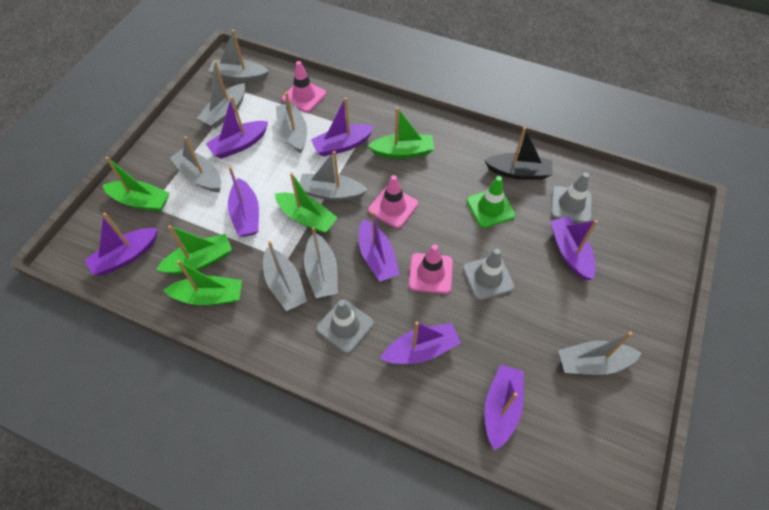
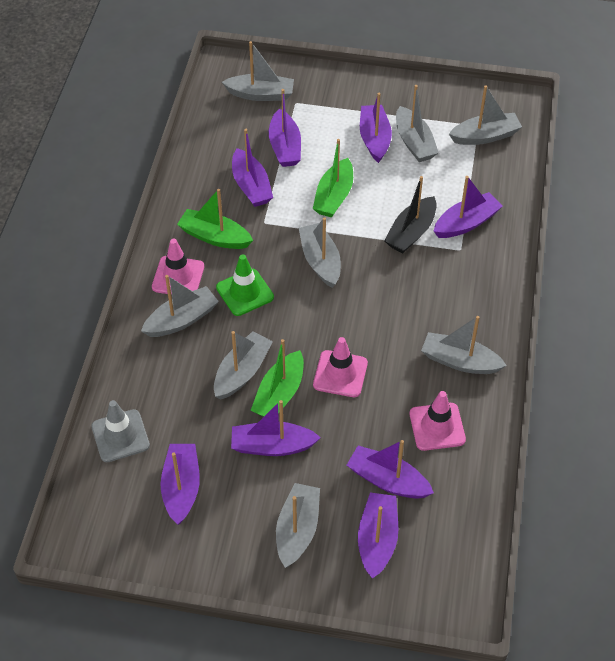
green boat: [102,157,169,212] [156,225,232,275] [164,260,242,305] [275,172,338,233] [368,107,434,159] = 5 -> [177,189,253,249] [250,339,304,417] [313,139,353,218] = 3
grey traffic cone: [316,300,374,354] [463,249,515,300] [551,173,592,223] = 3 -> [91,400,150,462] = 1

